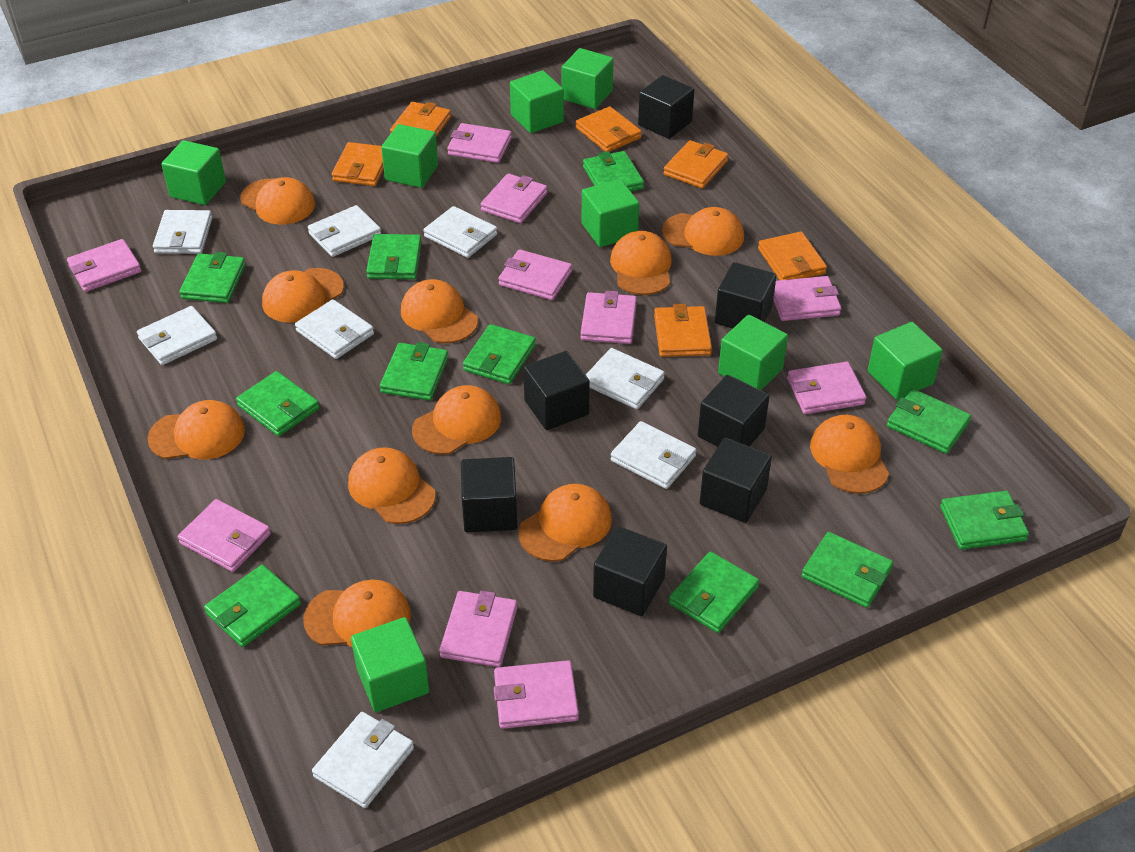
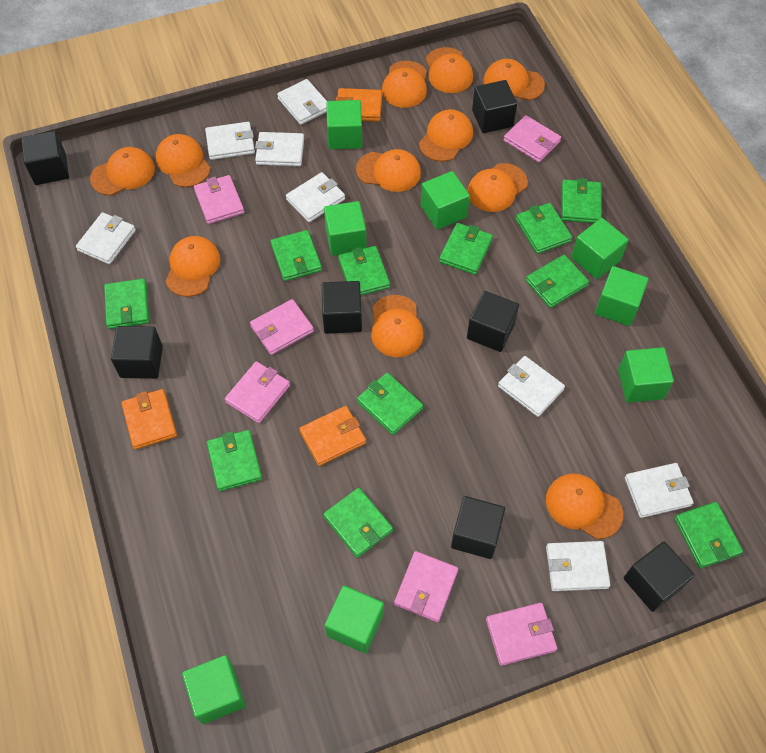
orange wallet: [332,142,384,186] [390,102,451,137] [576,106,642,152] [654,304,712,357] [664,140,728,188] [758,231,827,280] = 6 -> [121,389,177,449] [299,406,366,466] [336,88,382,121] = 3
pink wallet: [67,239,141,292] [178,499,271,572] [439,591,517,667] [447,123,512,163] [481,173,547,223] [493,660,579,729] [498,249,572,300] [580,291,637,344] [773,276,841,321] [787,362,866,414] = 10 -> [194,175,244,224] [225,361,290,423] [250,299,314,355] [394,551,458,622] [486,603,557,666] [504,115,561,162] = 6

